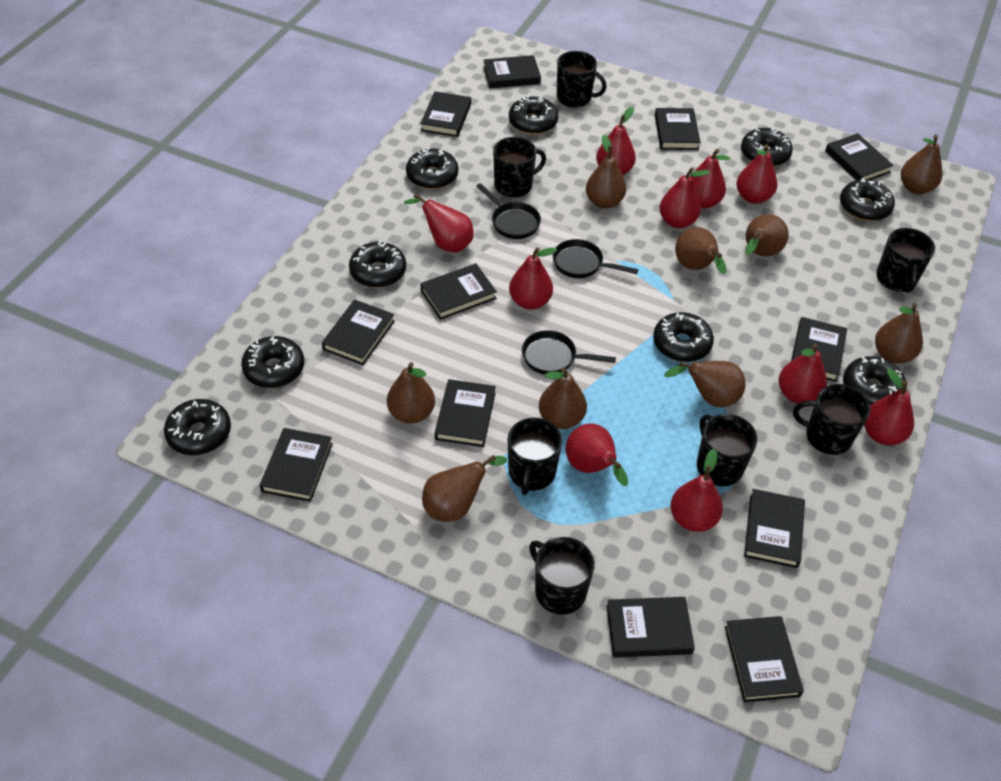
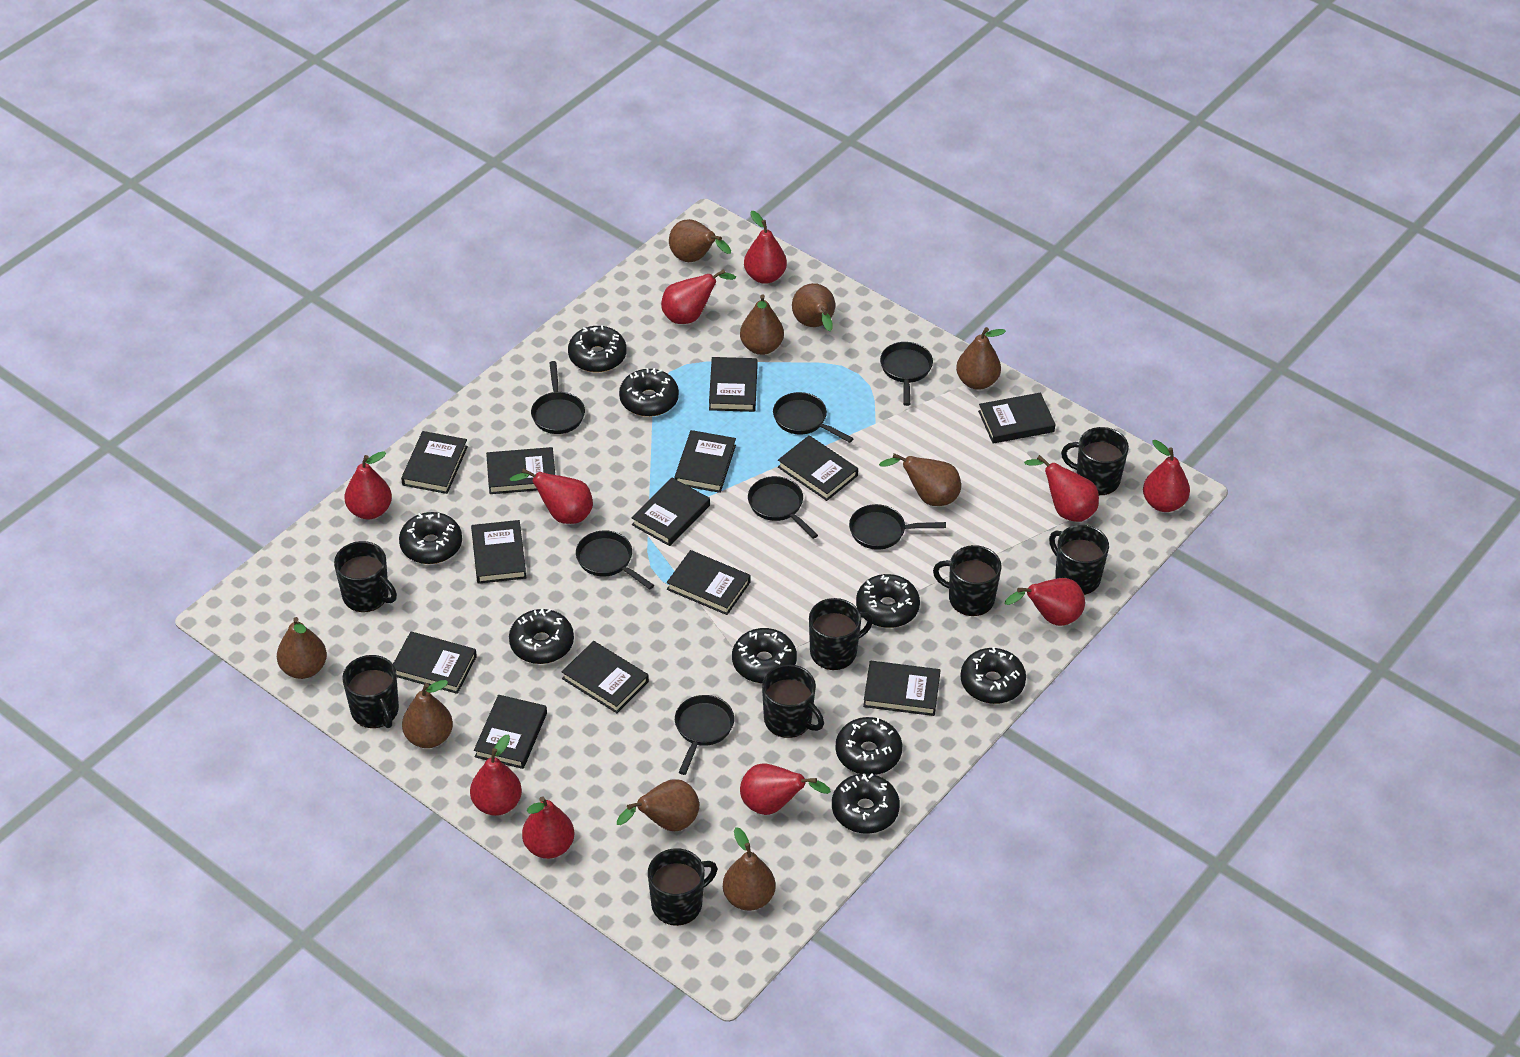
black book: [260,428,333,502] [322,300,395,365] [420,91,471,137] [421,264,497,320] [435,379,496,447] [483,55,541,88] [606,597,695,658] [655,108,701,150] [725,616,804,702] [744,489,805,568] [791,317,847,382] [825,133,894,180] = 12 -> [393,632,477,694] [401,431,468,494] [471,520,526,584] [474,695,547,769] [486,447,555,494] [562,641,649,713] [631,478,710,546] [667,550,751,615] [674,430,736,493] [709,357,758,412] [778,435,858,501] [863,661,941,716] [978,393,1056,443] = 13
black mug: [493,137,546,197] [508,418,562,495] [529,537,595,615] [557,51,607,107] [697,414,758,486] [793,384,870,455] [876,228,935,293] = 7 -> [334,541,397,612] [342,655,399,728] [648,848,717,926] [762,664,824,738] [809,598,873,670] [933,545,1002,616] [1049,525,1109,595] [1061,427,1129,495] = 8
black pan: [476,183,541,239] [522,330,616,374] [553,239,638,278] = 3 -> [531,361,585,434] [576,531,654,590] [675,695,734,775] [748,476,818,539] [773,392,854,443] [849,504,946,550] [880,342,933,406] = 7

